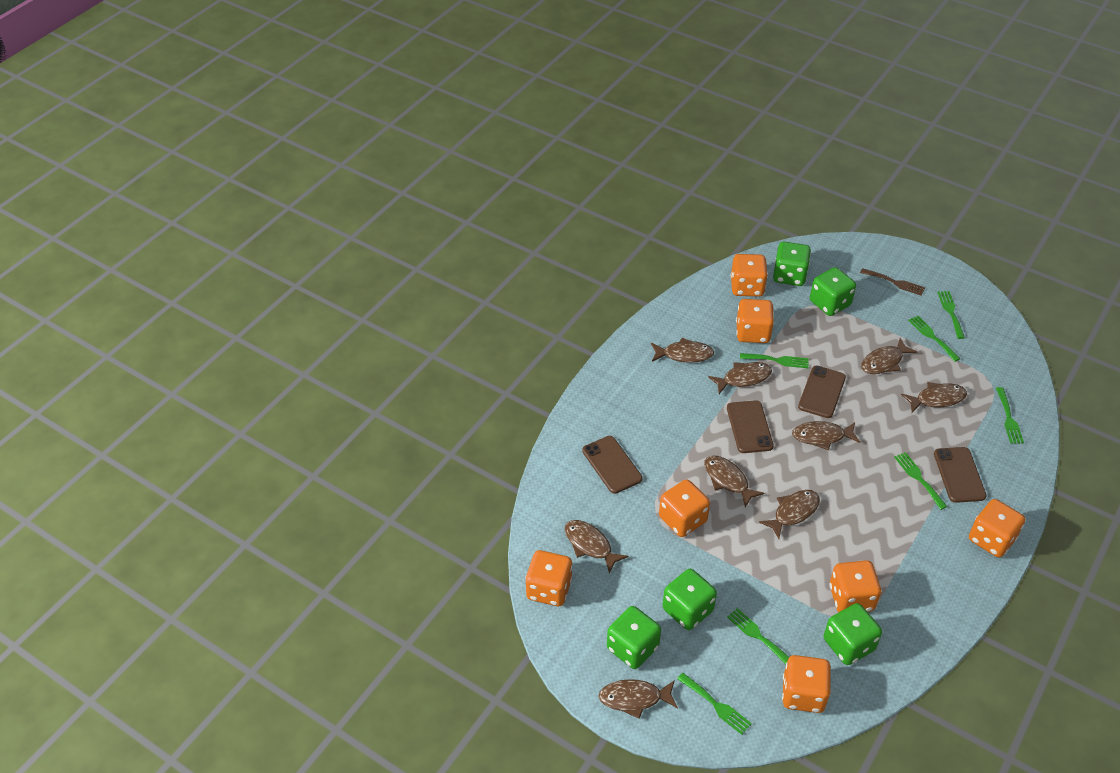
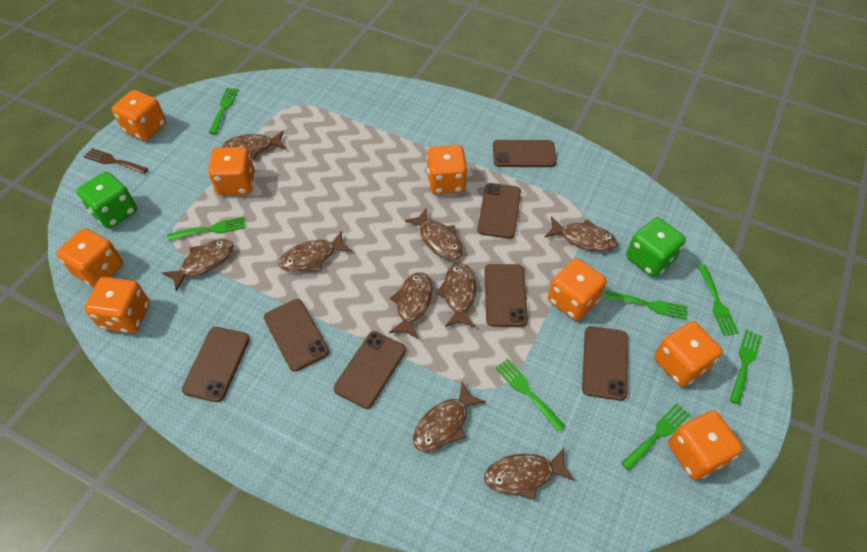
brown phone: [582,436,642,494] [727,400,774,453] [798,366,846,418] [934,447,986,503] = 4 -> [182,327,250,402] [264,299,329,372] [334,331,406,409] [477,183,521,239] [485,264,528,327] [493,140,557,167] [582,326,628,401] = 7
green dice: [607,606,661,669] [662,569,717,630] [773,242,811,286] [810,267,856,316] [824,603,882,665] = 5 -> [76,172,137,229] [626,217,686,277] = 2
orange dice: [525,550,573,606] [659,480,710,537] [731,254,768,297] [736,299,774,343] [782,655,831,713] [829,560,881,612] [969,499,1025,557] = 7 -> [56,228,123,287] [84,277,150,334] [112,90,166,141] [208,147,255,195] [427,145,468,194] [548,258,606,321] [654,321,723,387] [668,411,743,480] = 8

